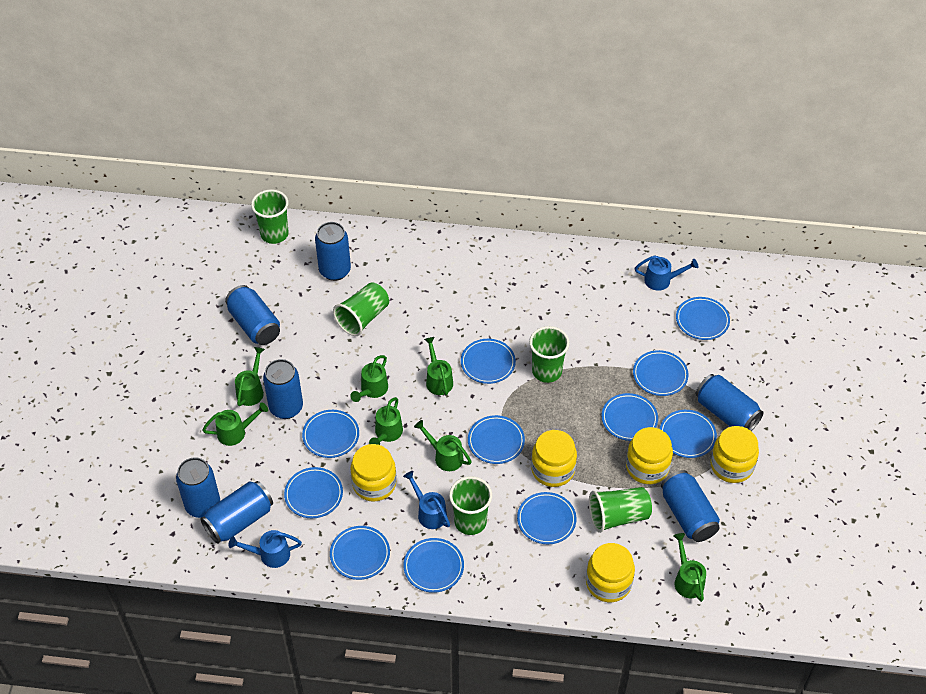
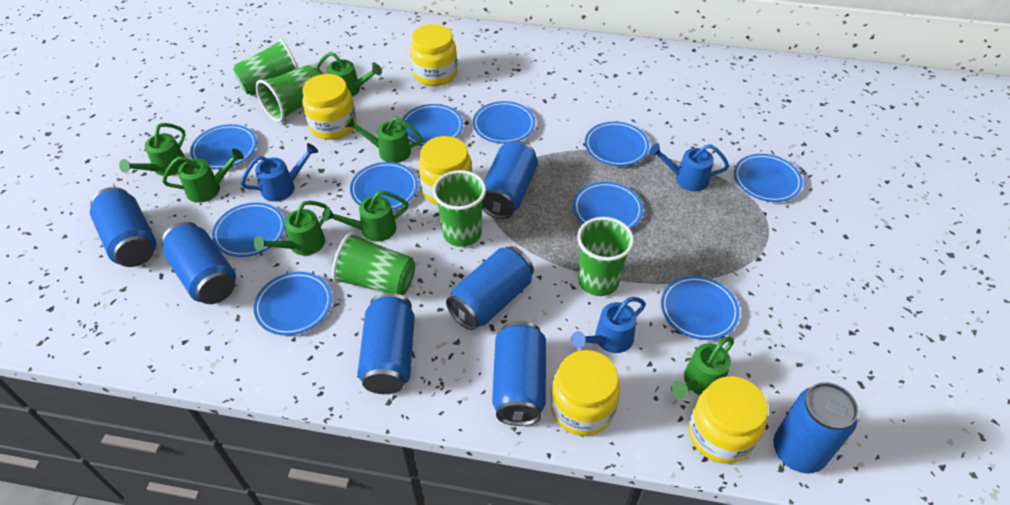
blue plate: [284,467,343,518] [302,410,359,458] [330,526,390,580] [403,538,464,593] [461,339,516,384] [468,415,525,464] [517,492,577,544] [601,393,658,441] [633,350,689,396] [660,410,717,458] [676,297,730,340] = 11 -> [190,124,257,169] [212,203,285,257] [254,272,332,335] [350,162,418,210] [401,104,463,146] [473,101,535,144] [573,182,643,229] [585,122,650,166] [661,276,740,340] [734,154,803,202] = 10

